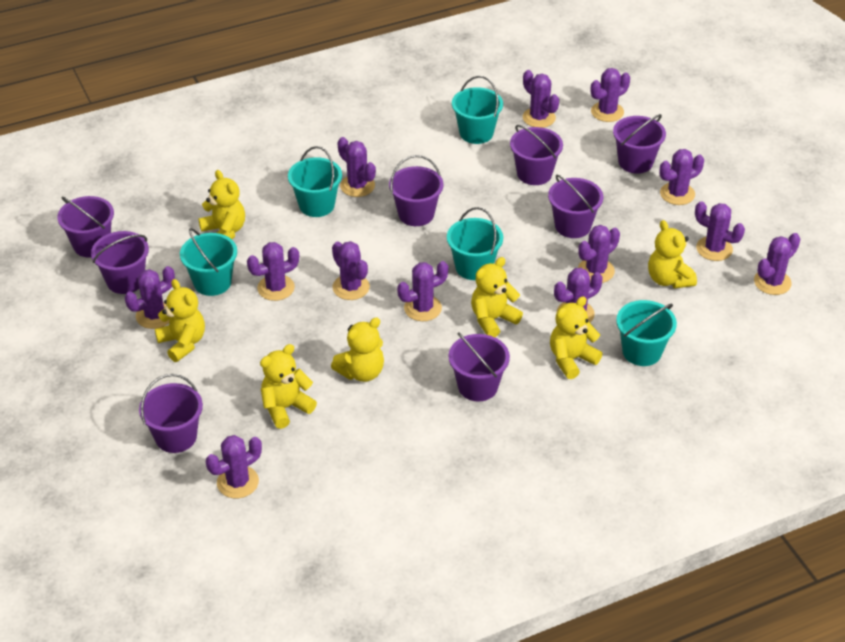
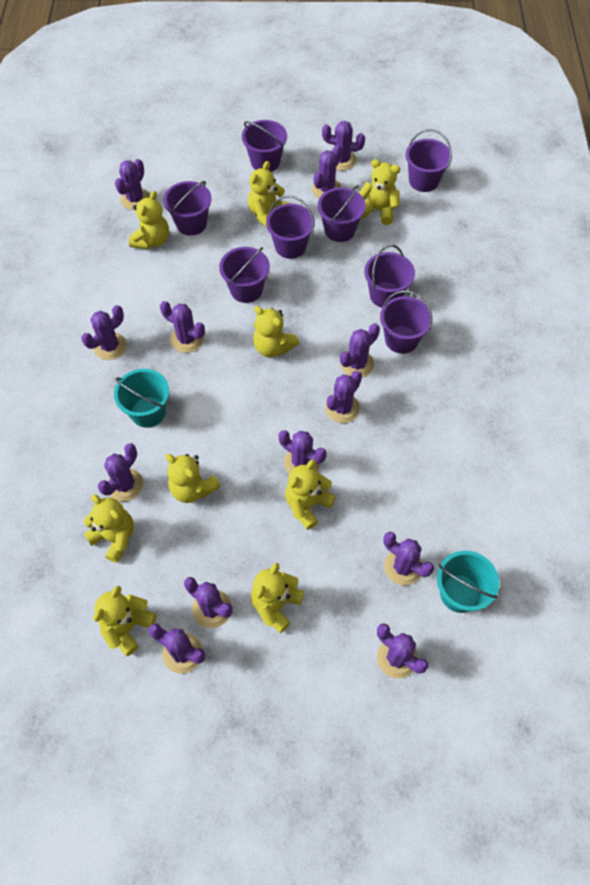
turquoise bucket: [180,228,237,296] [288,146,342,217] [447,207,503,280] [452,76,503,144] [616,300,677,366] = 5 -> [114,369,169,428] [437,551,499,613] = 2
yellow teddy bear: [155,279,205,362] [198,170,245,239] [260,344,317,429] [331,318,384,382] [471,257,523,337] [550,296,602,379] [648,220,697,289] = 7 -> [83,495,134,563] [93,586,156,656] [129,191,169,249] [166,454,221,503] [248,161,289,228] [251,563,304,633] [253,306,299,357] [285,459,336,530] [359,159,400,225] = 9

